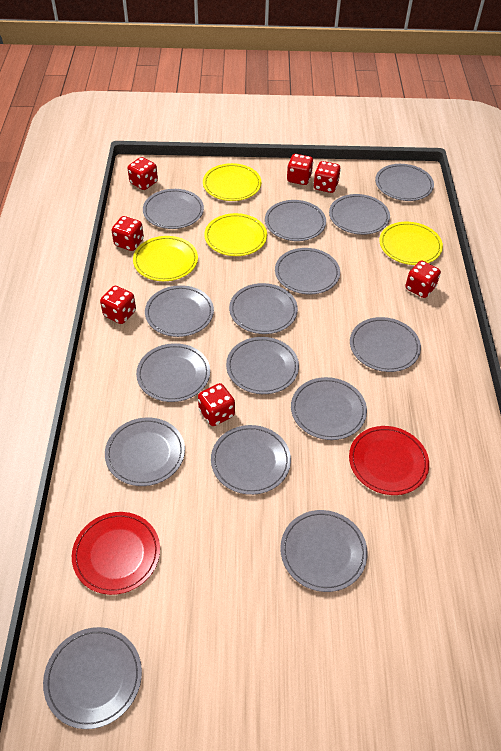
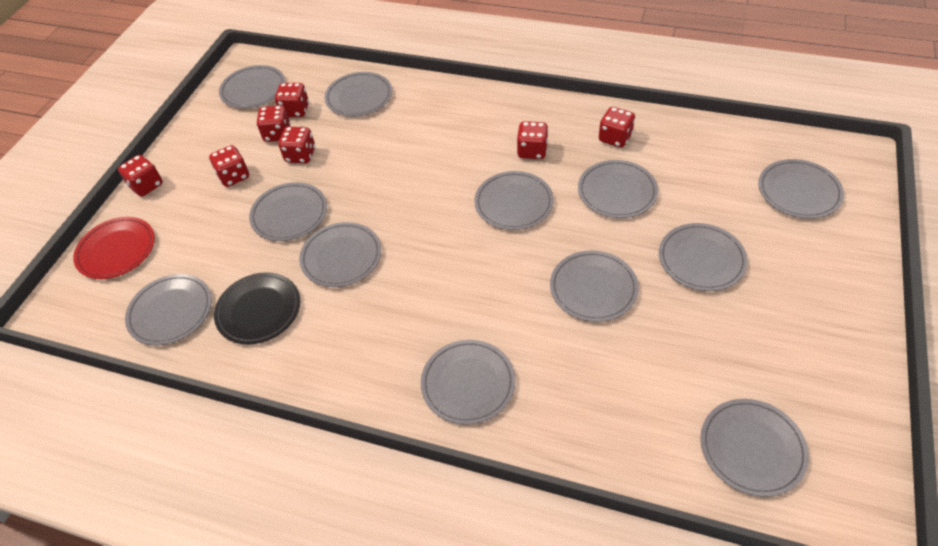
black plate: none = 0 -> [214,272,300,345] = 1
grey plate: [43,627,142,729] [105,418,185,486] [136,343,210,402] [143,189,204,229] [145,285,214,337] [211,425,291,495] [226,337,299,394] [229,283,298,334] [265,200,326,241] [275,248,340,295] [280,510,368,592] [291,377,367,440] [329,194,390,235] [350,317,421,372] [375,164,434,201] = 15 -> [125,274,212,345] [219,65,286,108] [249,182,327,241] [299,222,381,287] [324,72,392,117] [421,340,515,425] [474,171,554,230] [550,250,639,322] [578,160,658,218] [659,223,748,291] [700,399,809,497] [758,159,844,219] = 12
red plate: [72,512,160,595] [349,426,429,495] = 2 -> [73,217,155,279] = 1
yellow plate: [133,236,198,281] [203,163,261,201] [204,213,267,256] [379,222,443,265] = 4 -> none = 0

